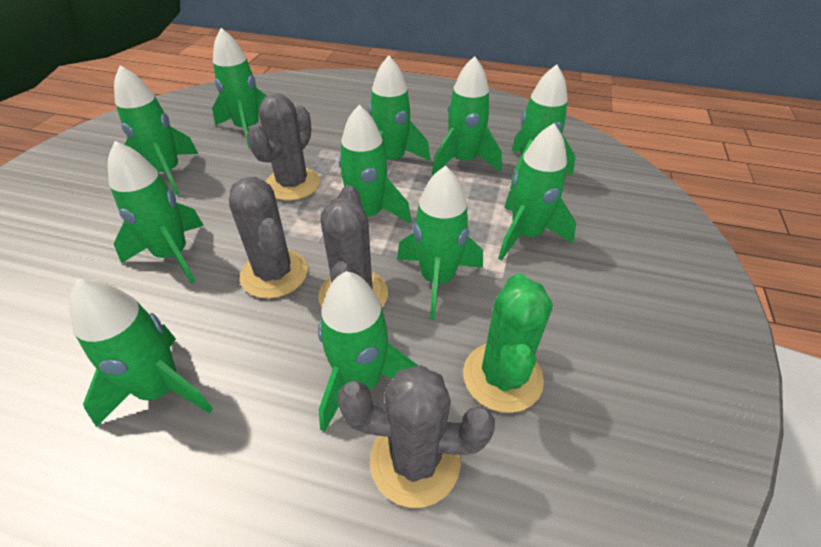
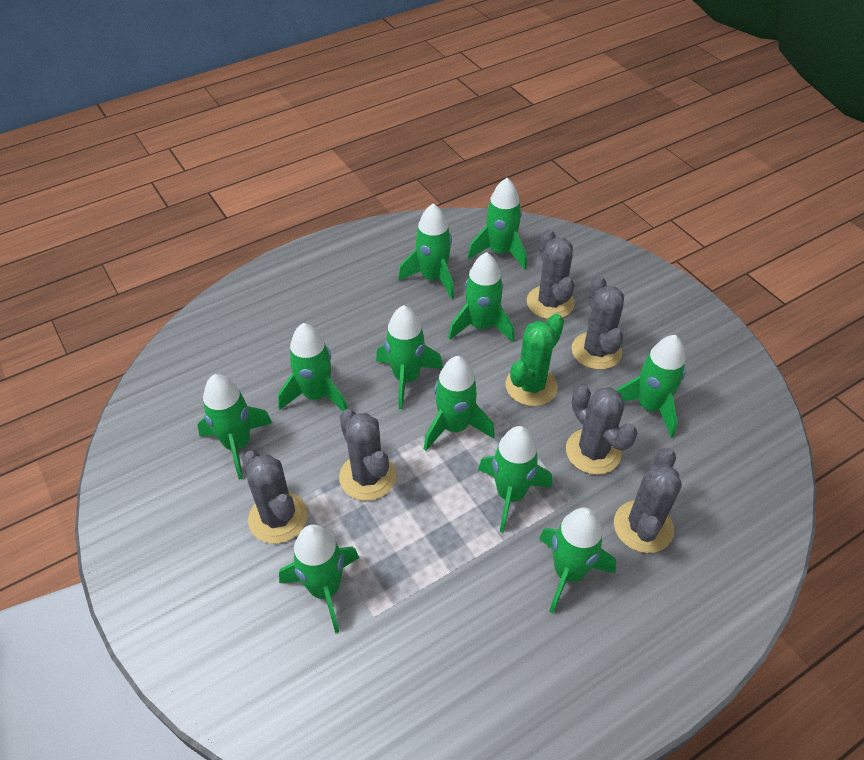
grey cactus: [229,177,308,299] [247,93,320,201] [319,186,388,308] [337,365,495,508] = 4 -> [242,451,308,544] [339,409,396,501] [527,229,575,319] [566,385,638,475] [572,275,624,370] [614,447,682,553] = 6

